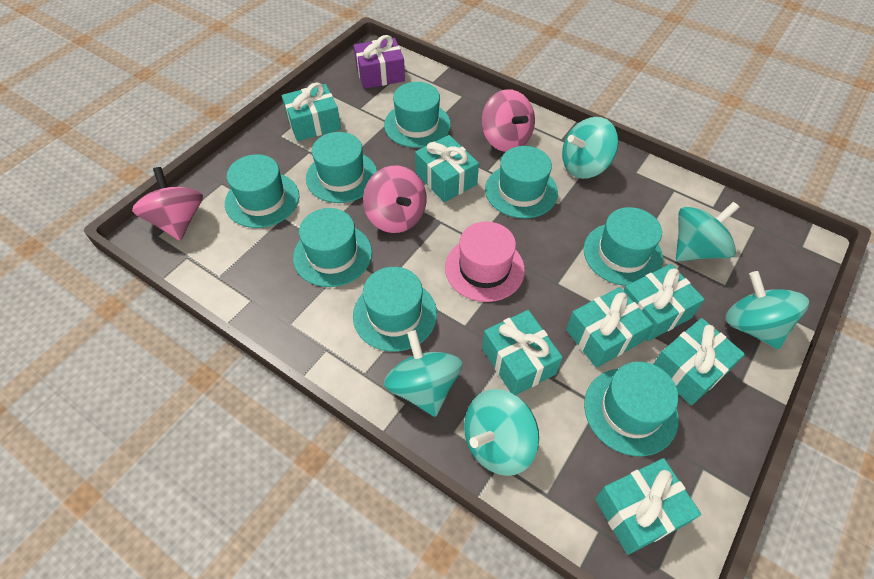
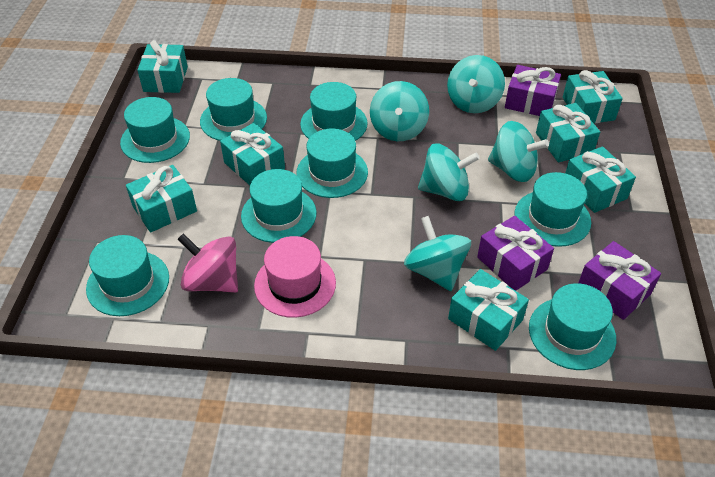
pink spinning top: [132,167,203,241] [363,166,427,233] [481,89,535,152] = 3 -> [178,233,238,293] = 1
purple gift: [353,35,405,89] = 1 -> [477,216,554,291] [505,65,561,116] [578,241,661,320] = 3

